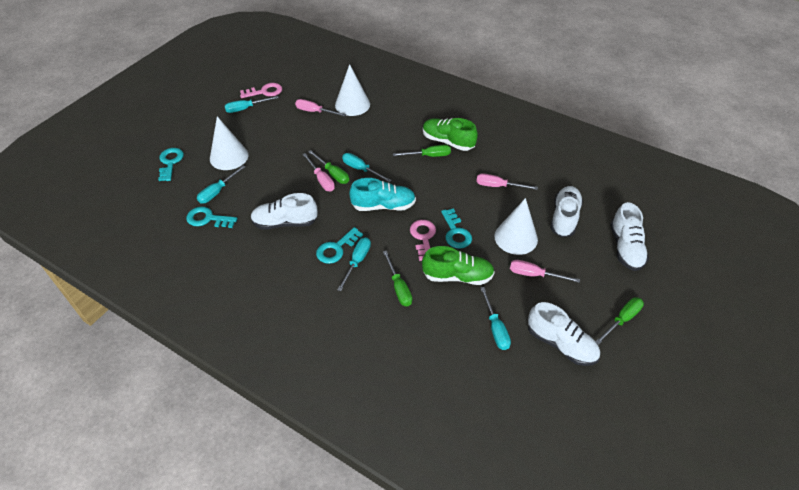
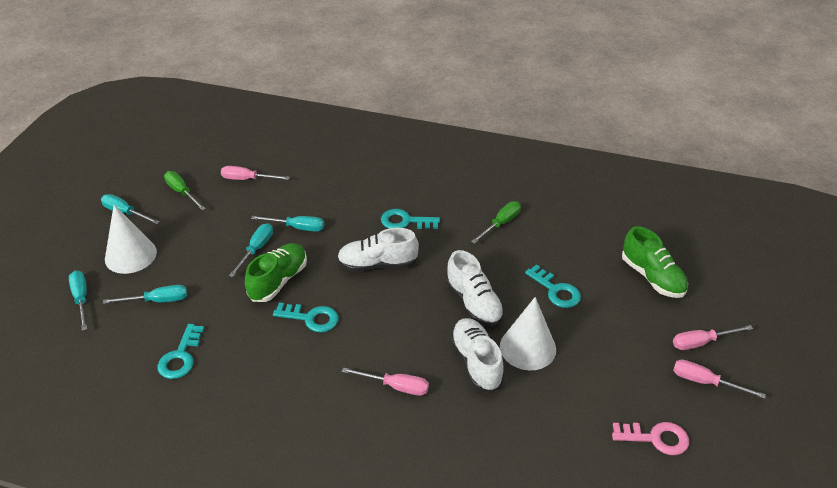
green screwdriver: [308,150,349,184] [383,251,412,306] [393,145,451,157] [595,297,644,345] = 4 -> [164,171,206,210] [471,201,521,244] = 2
pink key: [240,83,282,98] [410,220,436,261] = 2 -> [612,422,689,455] = 1
turquoise shoe: [349,178,416,211] = 1 -> none = 0
white cone: [210,116,249,170] [335,64,370,116] [494,198,538,255] = 3 -> [105,205,157,274] [500,297,556,370] = 2
white shoe: [250,193,318,230] [528,302,600,366] [550,186,583,237] [610,202,649,271] = 4 -> [337,228,419,272] [446,250,504,327] [450,318,504,392] = 3

